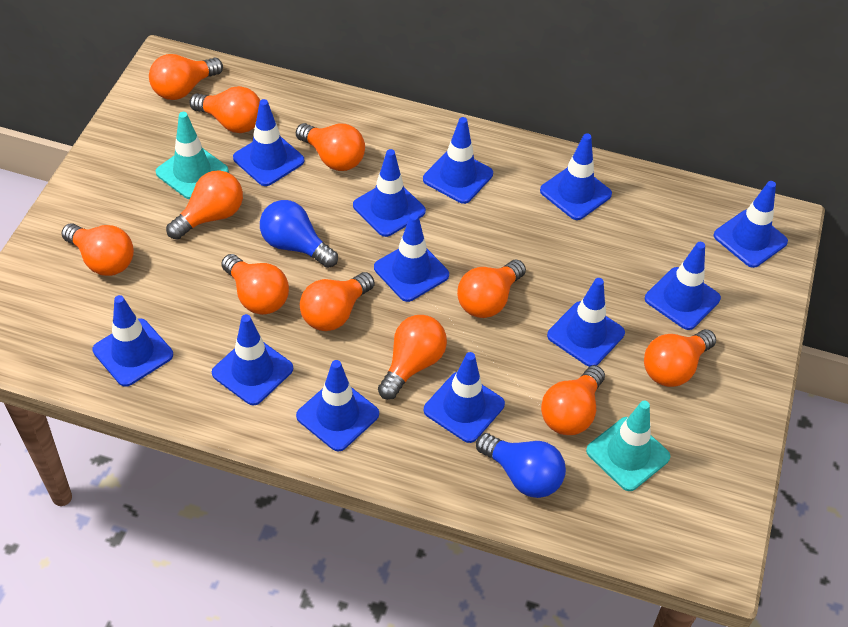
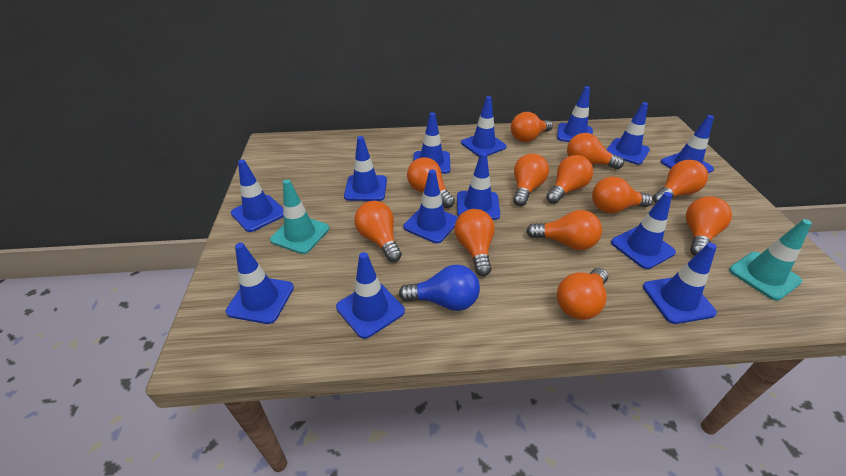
blue light bulb: [260,200,338,268] [476,433,566,498] = 2 -> [399,265,480,311] = 1
blue traffic cone: [92,295,173,387] [212,314,293,405] [233,99,305,186] [296,360,379,451] [353,149,426,237] [374,213,449,302] [423,117,493,204] [424,352,505,443] [540,133,612,220] [547,278,625,367] [645,242,721,330] [713,181,788,268] = 12 -> [226,243,294,324] [231,160,284,232] [336,252,405,339] [344,136,387,201] [403,170,458,243] [413,112,451,174] [457,152,500,220] [461,96,507,157] [557,86,593,142] [606,102,650,165] [611,192,676,269] [643,243,717,324] [661,115,714,173] = 13
orange light bulb: [61,223,134,276] [149,54,223,100] [166,170,243,240] [190,86,260,133] [221,254,289,315] [296,123,365,171] [300,272,375,331] [378,315,447,400] [457,260,526,318] [541,365,605,435] [644,329,716,387] = 11 -> [354,201,402,262] [407,157,455,208] [454,209,495,276] [511,112,553,142] [513,153,549,206] [526,210,602,250] [546,155,593,204] [557,268,608,320] [567,133,624,169] [592,177,653,213] [653,160,708,203] [686,196,732,255] = 12

